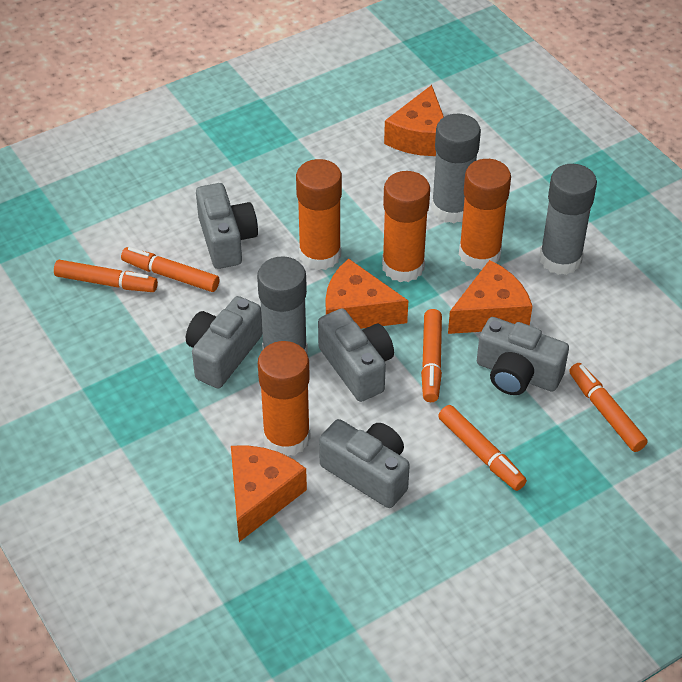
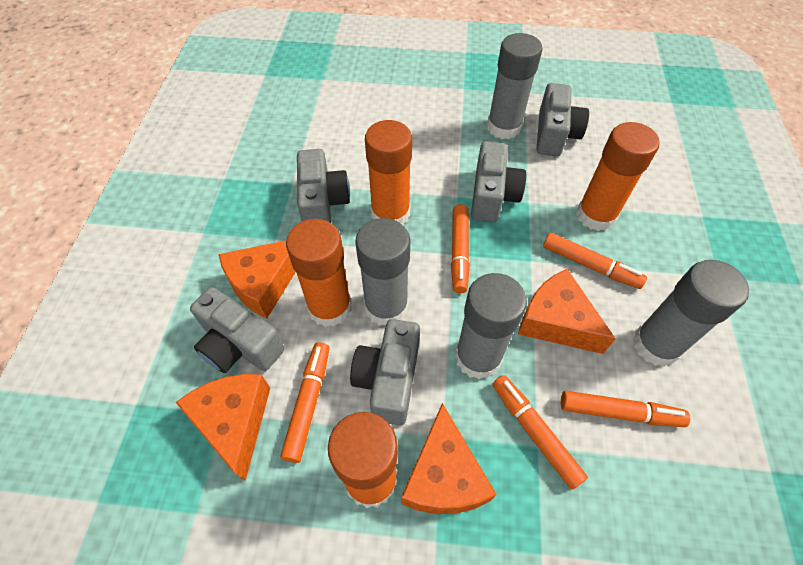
grey glue stick: [257,256,308,353] [431,114,481,223] [539,164,597,275] = 3 -> [355,218,410,326] [455,273,527,379] [487,33,542,139] [633,260,749,367] = 4

